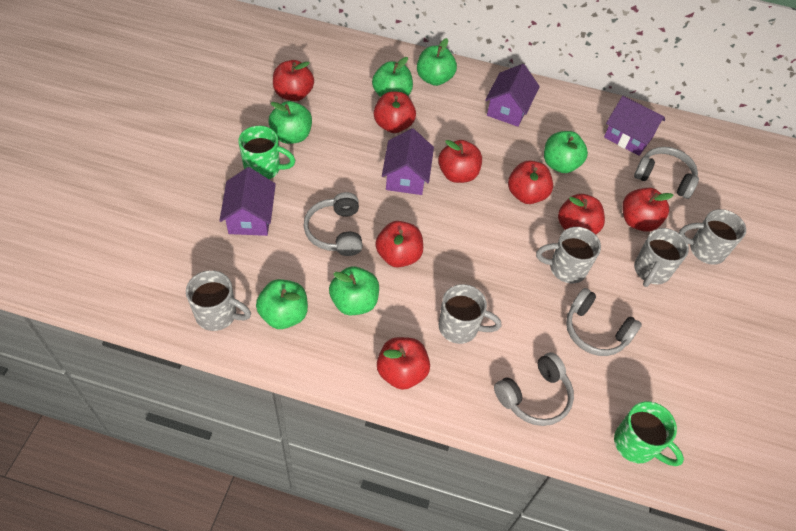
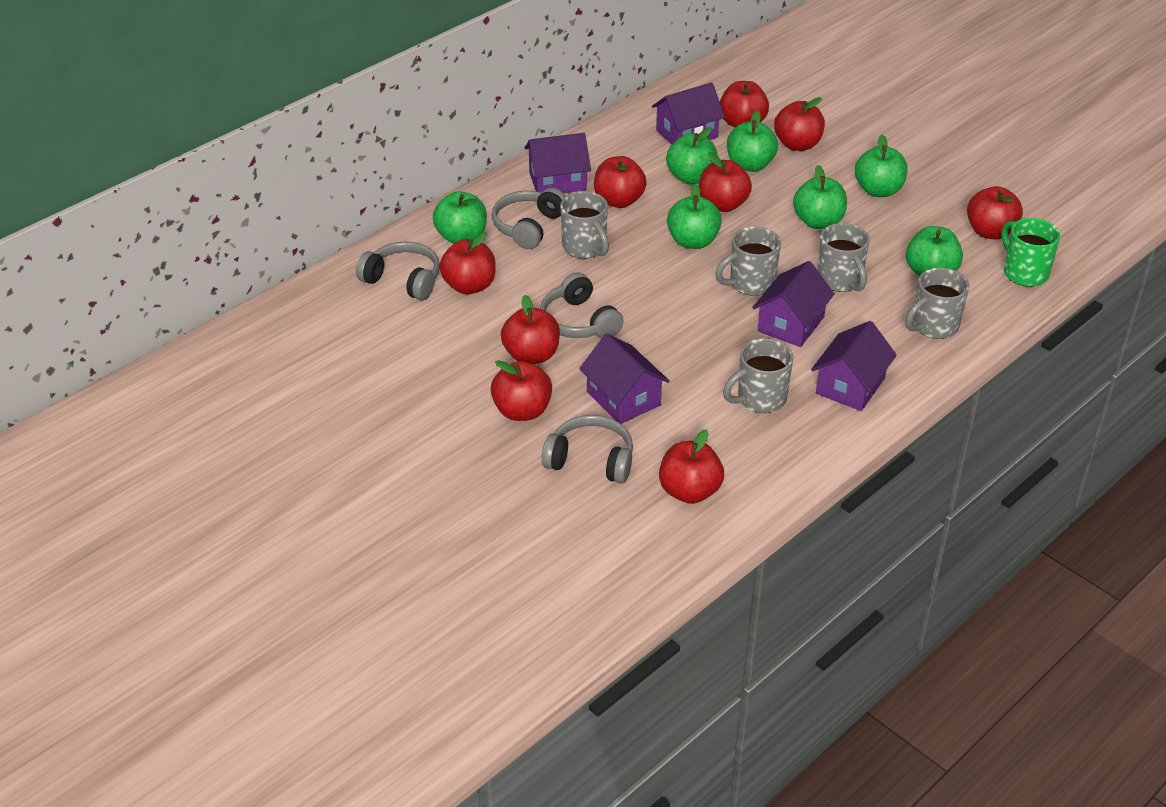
green apple: [256,279,308,329] [269,101,312,144] [329,267,379,315] [372,57,413,97] [417,38,457,86] [544,131,588,173] = 6 -> [432,191,487,244] [666,127,717,185] [667,184,722,249] [727,110,778,172] [793,165,847,229] [855,135,908,197] [906,226,963,276] = 7
green mug: [238,126,296,179] [614,401,684,466] = 2 -> [1001,218,1061,287] = 1
purple house: [219,167,276,236] [382,128,434,195] [485,64,540,127] [604,96,665,156] = 4 -> [525,133,591,193] [579,334,670,424] [652,82,725,145] [752,261,835,347] [811,321,897,411] = 5
red apple: [273,60,314,101] [374,92,416,133] [375,221,423,268] [377,337,430,390] [438,140,482,183] [508,160,553,204] [558,194,605,235] [622,188,673,232] = 8 -> [439,232,496,294] [490,360,552,421] [501,295,560,364] [594,156,647,208] [659,429,724,504] [699,152,752,212] [720,81,769,128] [774,97,825,151] [967,186,1023,240] = 9

